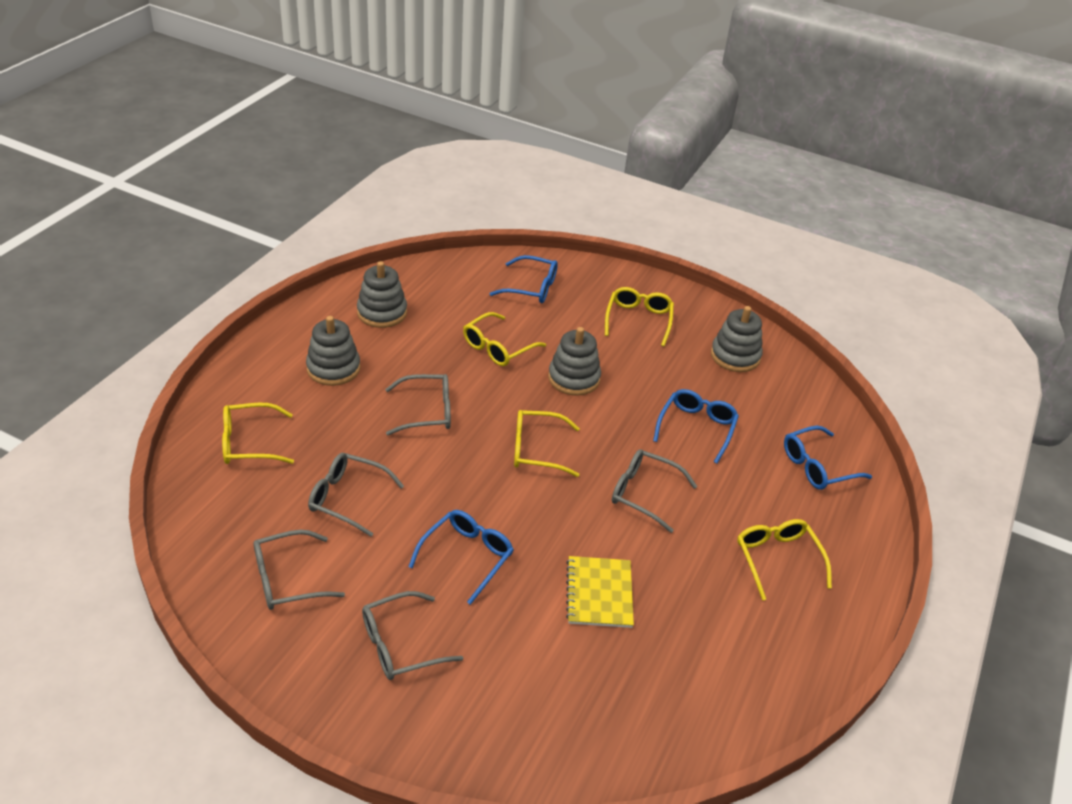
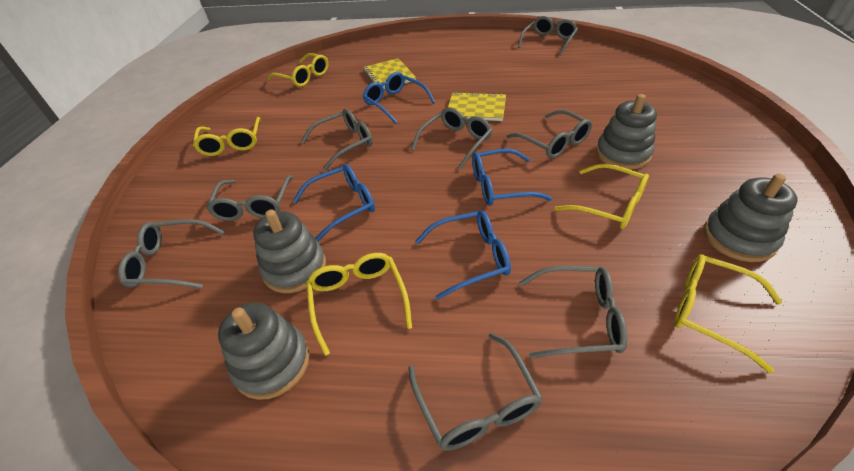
grey glasses: [254,530,345,610] [308,453,404,537] [362,591,463,680] [385,374,451,435] [612,449,698,533] = 5 -> [118,219,225,289] [206,175,293,221] [301,109,373,170] [408,333,543,451] [411,107,493,170] [506,110,592,158] [518,16,578,56] [519,266,628,358] = 8
yellow notebook: [566,556,634,628] = 1 -> [364,58,416,89] [448,92,506,121] = 2

